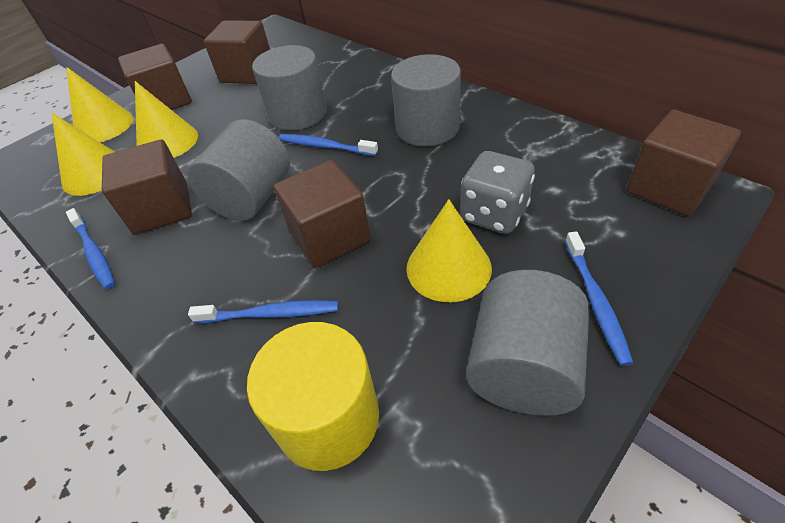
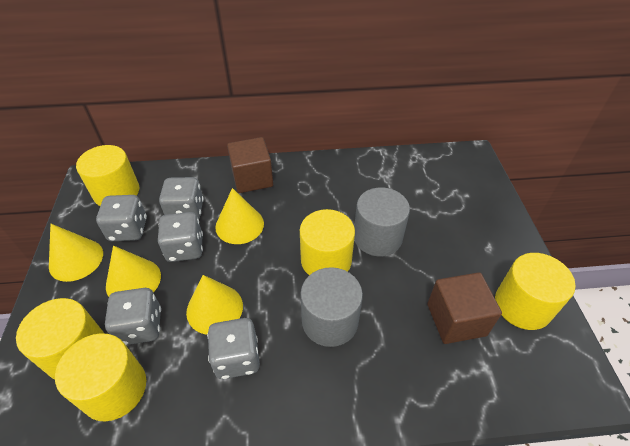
blue toothbrush: [66,208,115,289] [188,300,338,323] [279,134,378,156] [565,232,633,366] = 4 -> none = 0
brown cube: [102,139,192,235] [118,44,192,110] [204,20,270,84] [273,160,371,268] [626,110,741,216] = 5 -> [227,137,273,193] [427,272,502,344] = 2
grey cylinder: [187,119,290,221] [252,45,327,131] [391,54,461,147] [466,270,589,416] = 4 -> [300,267,363,347] [354,188,410,256] = 2
grey dice: [460,151,535,234] = 1 -> [96,195,147,241] [105,288,161,345] [158,212,203,262] [159,177,204,219] [207,318,260,379] = 5
yellow cylinder: [247,322,379,471] = 1 -> [16,298,104,379] [55,333,146,422] [76,145,139,206] [300,209,355,275] [495,253,576,330] = 5

